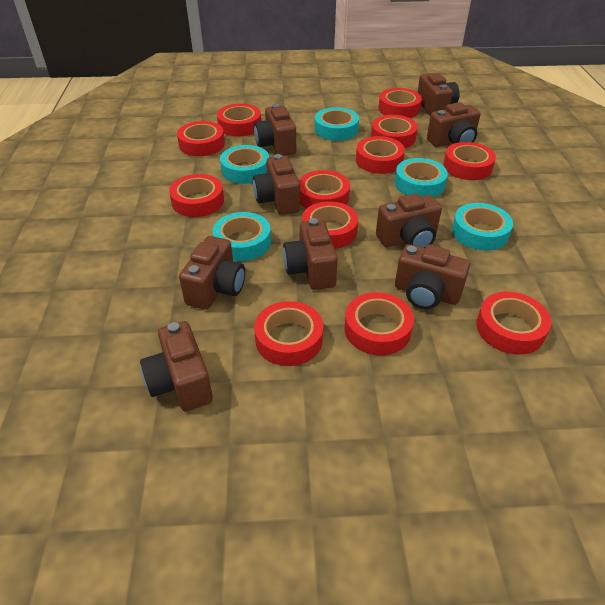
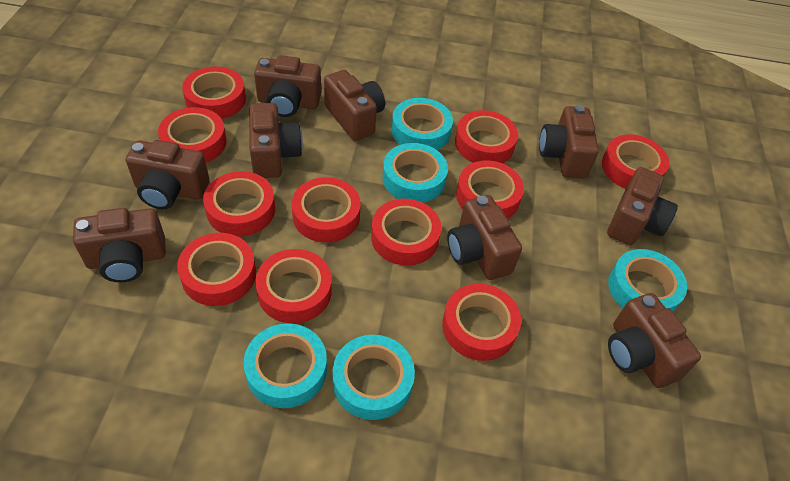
red tape: [169,174,224,217] [177,121,225,156] [217,103,261,136] [254,301,323,366] [299,170,350,209] [302,201,358,249] [345,292,414,355] [356,136,405,174] [371,115,418,148] [378,88,422,118] [443,142,496,180] [476,292,551,355] = 12 -> [158,107,227,163] [177,233,256,306] [182,66,246,119] [203,171,275,237] [255,249,332,323] [292,177,361,243] [371,199,441,266] [442,284,521,361] [455,110,518,163] [456,160,524,219] [602,134,669,189] = 11

